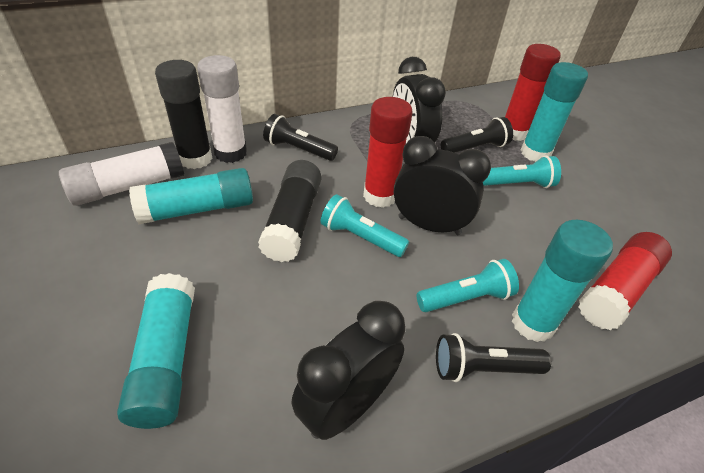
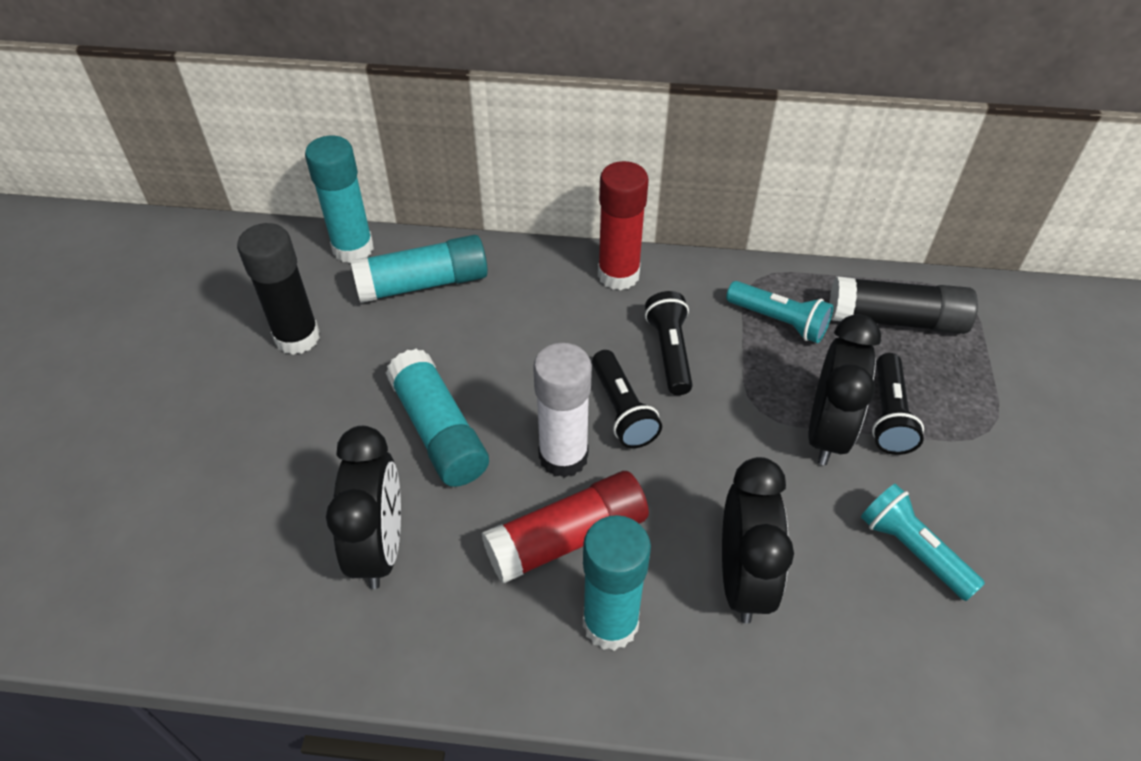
red glue stick: [363,97,413,208] [505,44,561,141] [578,232,672,330] = 3 -> [481,471,649,584] [598,161,649,290] = 2
turquoise flashlight: [321,194,409,257] [417,259,519,312] [483,155,561,188] = 3 -> [726,281,833,343] [861,484,985,601] = 2
white glue stick: [59,142,184,206] [197,55,247,163] = 2 -> [533,343,592,478] = 1

